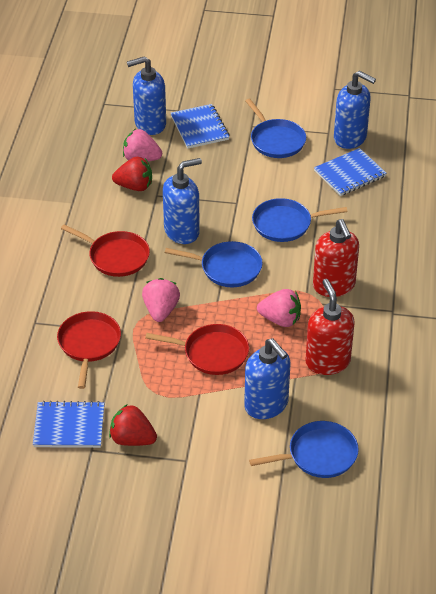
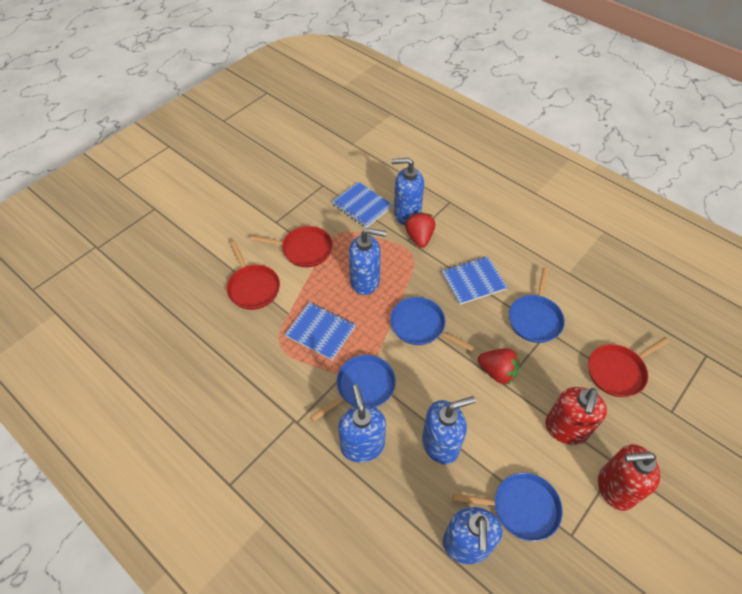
blue soap dispenser: [127,56,166,135] [163,158,202,244] [244,338,290,419] [334,71,376,149] = 4 -> [338,385,386,463] [349,228,386,295] [391,158,424,225] [422,396,476,464] [443,507,502,564] = 5
pink strawberry: [123,129,162,162] [142,278,180,322] [257,289,301,327] = 3 -> none = 0

